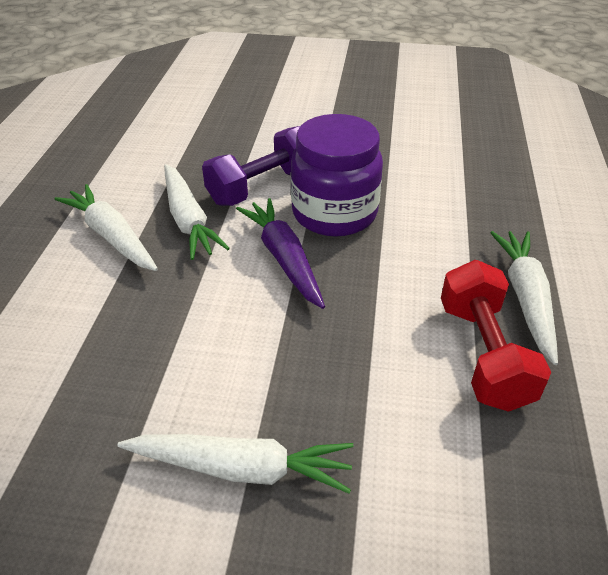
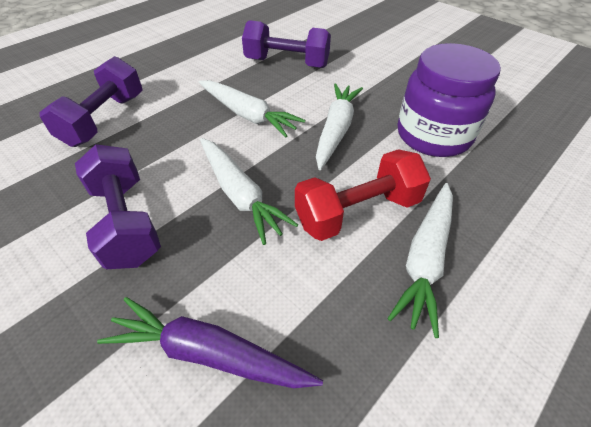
purple dumbbell: [202,126,300,206] = 1 -> [39,56,143,147] [75,144,161,269] [242,20,331,68] = 3

